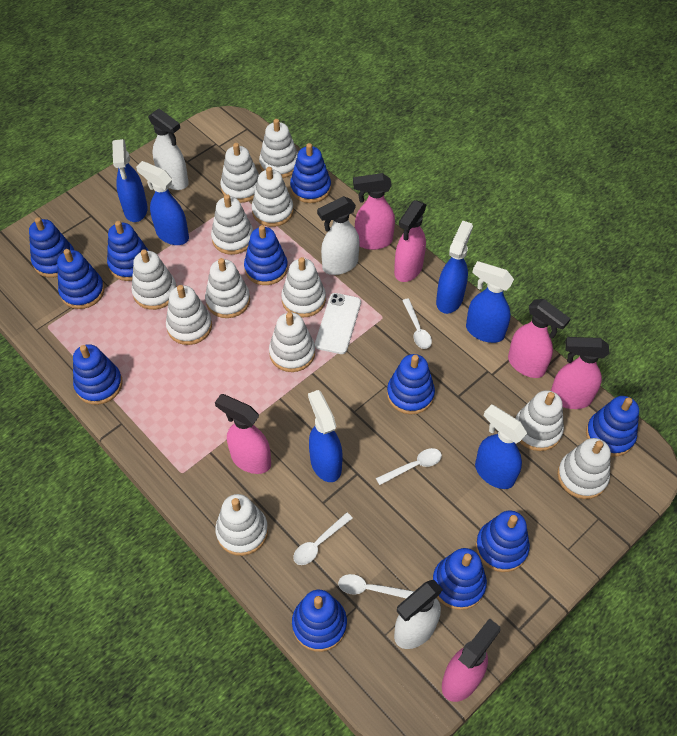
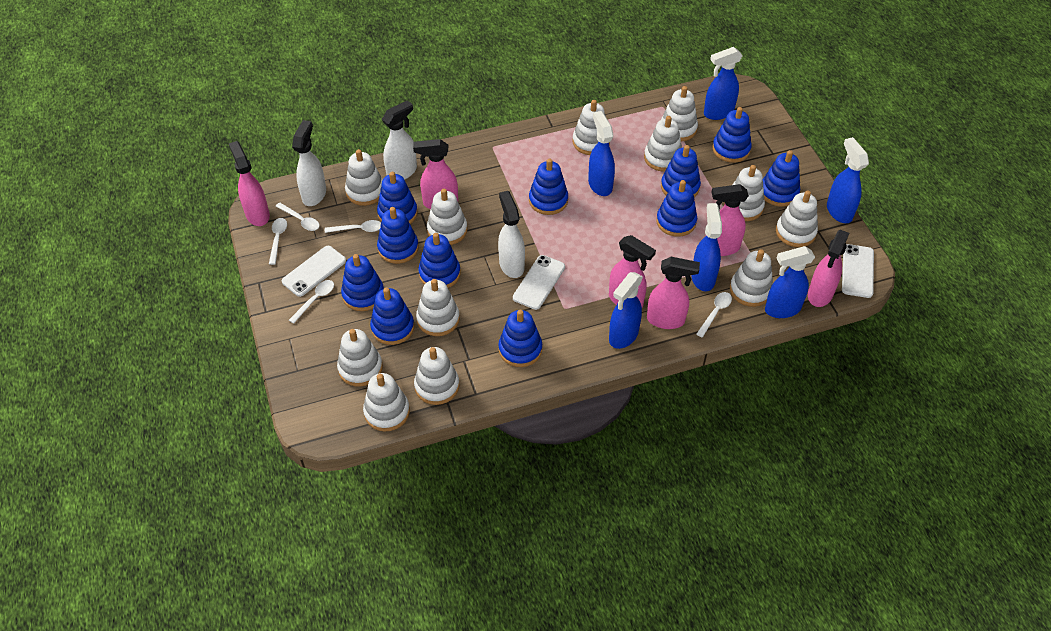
white phone: [315,293,361,354] = 1 -> [282,246,346,297] [513,255,565,310] [842,244,874,298] = 3
white spoon: [293,512,353,565] [338,574,414,598] [376,448,442,485] [402,298,432,349] = 4 -> [269,218,287,265] [275,203,320,231] [289,280,334,324] [325,220,381,233] [696,292,732,337] = 5

